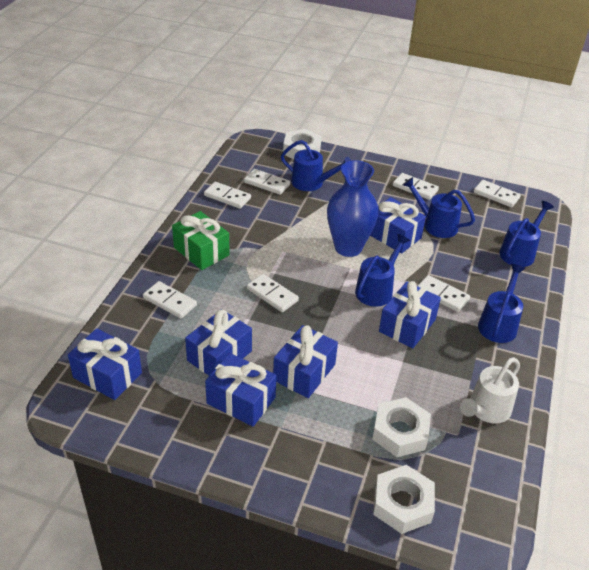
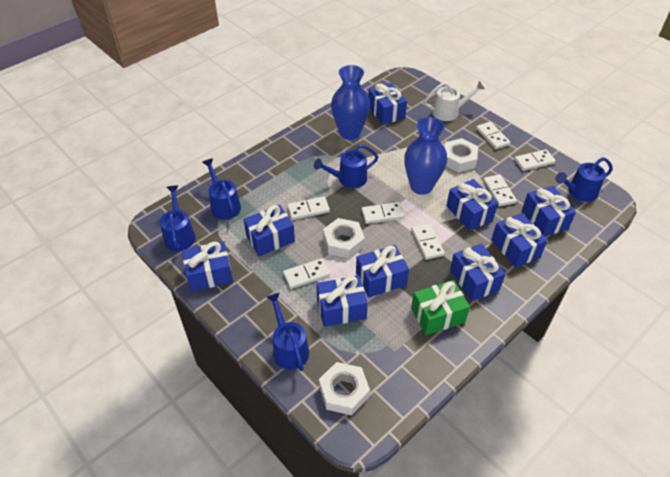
blue gift: [68,328,142,400] [185,309,252,376] [205,353,276,427] [273,325,338,398] [370,197,426,254] [379,281,441,349] = 6 -> [182,241,233,292] [243,205,295,256] [316,275,368,327] [356,245,409,298] [368,83,407,125] [446,179,498,231] [450,243,505,301] [491,213,548,268] [522,186,576,237] = 9
blue vase: [327,160,378,257] = 1 -> [331,65,370,140] [404,117,447,195] = 2

